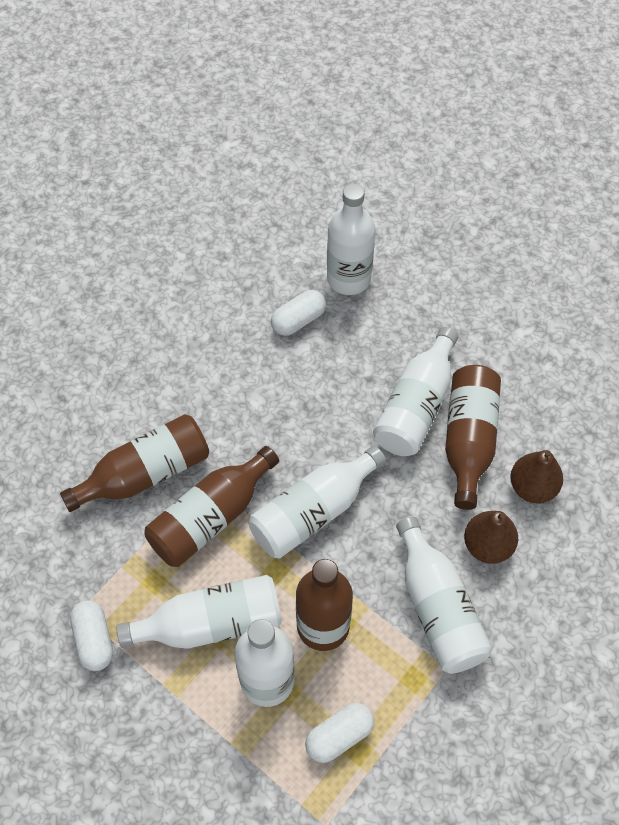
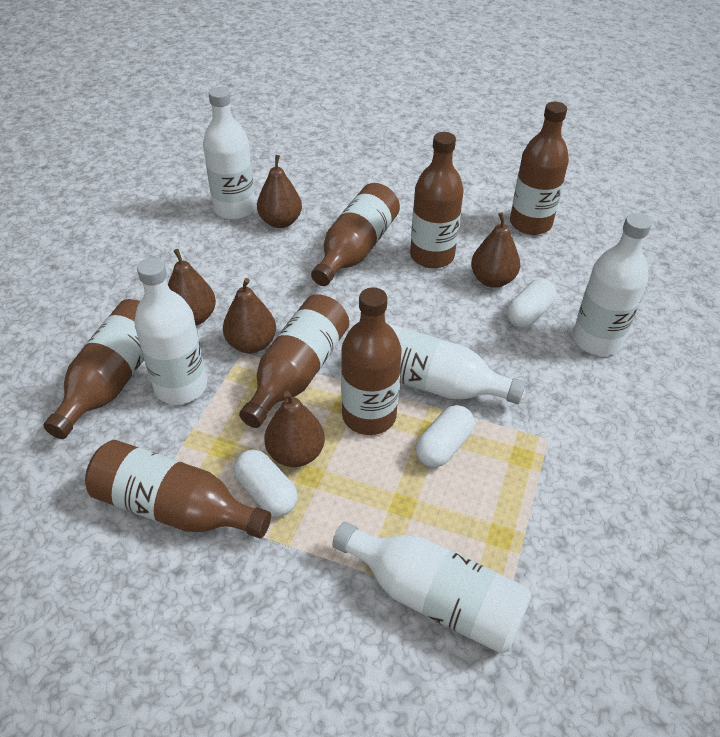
brown bottle: [60,414,209,512] [144,446,279,567] [296,559,353,651] [445,365,501,510] = 4 -> [43,299,144,439] [85,440,271,538] [239,294,349,428] [311,183,400,286] [341,287,402,435] [410,132,464,268] [510,102,569,235] = 7
brown pear: [464,511,518,564] [510,450,563,503] = 2 -> [168,249,216,325] [223,278,276,353] [257,155,302,228] [264,391,325,467] [471,212,520,288] = 5
white bottle: [116,575,282,649] [235,619,295,707] [249,446,386,558] [327,184,375,295] [373,327,458,456] [396,516,492,674] = 6 -> [134,258,207,404] [203,87,256,220] [332,522,532,654] [387,323,526,404] [573,213,652,356] = 5

